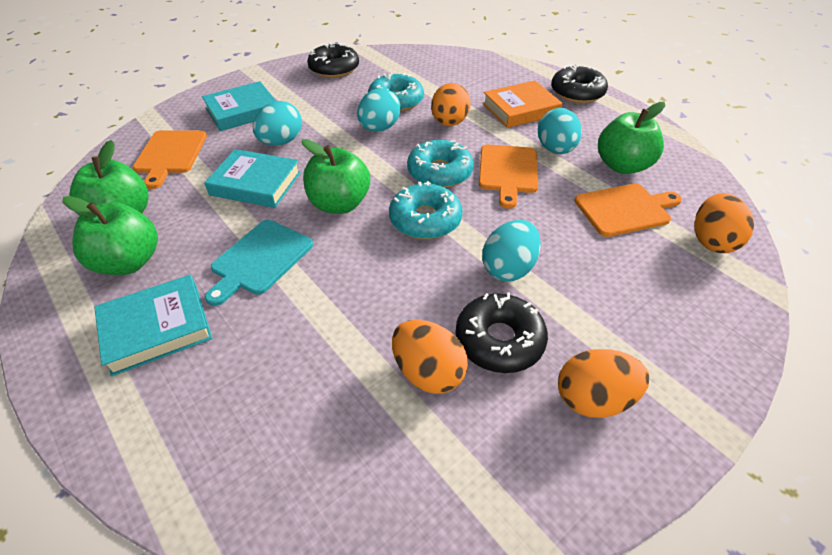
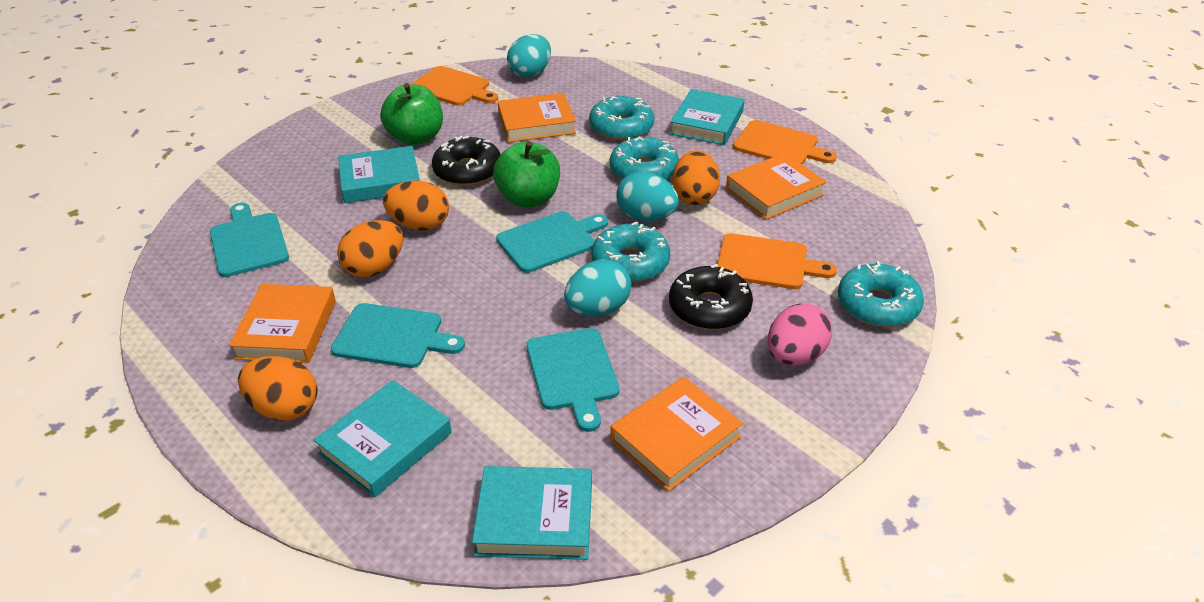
black donut: [307,43,359,78] [456,292,548,373] [551,64,608,103] = 3 -> [432,136,501,186] [669,264,753,330] = 2
green apple: [63,196,158,275] [69,140,149,216] [302,139,370,214] [598,102,665,174] = 4 -> [380,83,443,145] [493,141,560,208] = 2
orange book: [483,80,562,128] = 1 -> [229,284,336,363] [498,93,576,142] [610,377,743,492] [726,153,827,220] = 4
pink egg: none = 0 -> [768,303,832,366] = 1
turquoise book: [94,275,212,376] [202,81,276,131] [204,149,301,208] = 3 -> [314,380,452,497] [338,146,420,203] [472,466,592,560] [670,89,744,145] = 4
turquoise cutting board: [205,220,313,306] = 1 -> [210,203,289,277] [331,303,465,368] [496,211,608,273] [526,328,619,432] = 4
turquoise donut: [368,72,424,112] [389,181,463,239] [407,140,474,188] = 3 -> [589,96,654,140] [592,222,670,282] [610,137,679,180] [838,261,924,327] = 4
turquoise egg: [253,101,302,146] [357,88,400,132] [482,220,541,281] [538,108,582,154] = 4 -> [507,34,551,78] [564,259,631,316] [616,172,679,221] = 3

